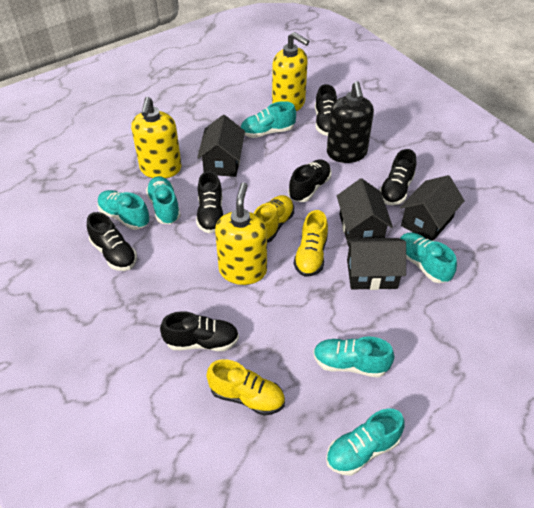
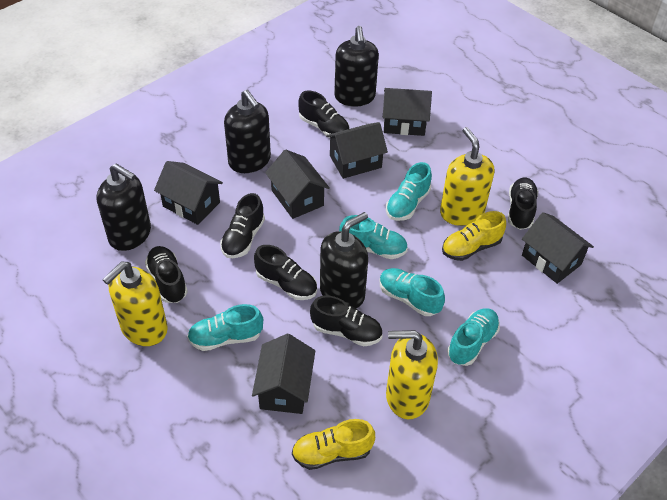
black house: [197,115,245,177] [337,178,393,247] [346,238,406,290] [400,175,465,241] = 4 -> [154,161,223,225] [252,334,315,414] [265,149,330,219] [326,122,388,179] [383,88,432,136] [522,212,594,284] = 6
black soap dispenser: [327,81,374,163] = 1 -> [97,164,151,251] [224,90,271,173] [320,212,368,308] [334,26,379,107] = 4
turquoise shoe: [97,190,150,230] [146,176,181,224] [241,101,296,138] [313,336,394,378] [326,409,404,476] [400,233,457,283] = 6 -> [187,304,263,351] [339,215,408,259] [380,268,445,316] [386,162,432,221] [447,308,500,366] = 5
yellow shoe: [206,359,285,416] [254,195,294,243] [294,210,328,277] = 3 -> [292,419,375,470] [442,211,506,261] = 2

